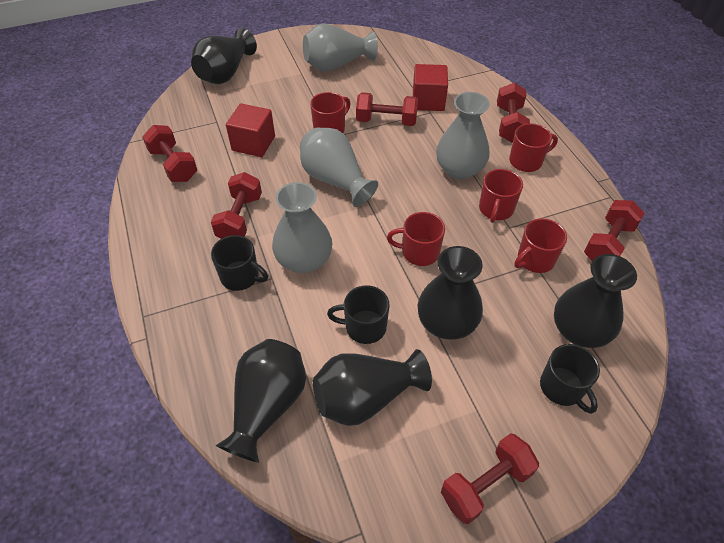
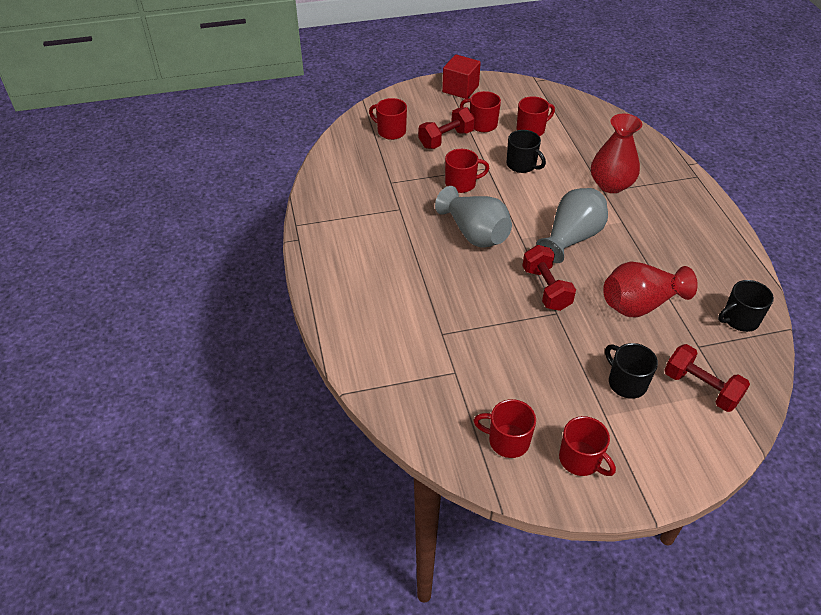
black vase: [191,28,257,84] [216,339,306,463] [313,349,432,426] [417,246,483,340] [554,254,637,348] = 5 -> none = 0
grey vase: [272,182,332,273] [300,128,378,207] [303,23,378,72] [436,92,490,179] = 4 -> [435,186,512,248] [536,188,608,263] = 2
red cube: [226,103,275,157] [413,64,448,111] = 2 -> [442,54,481,99] = 1
red dumbbell: [142,125,197,182] [211,172,262,239] [356,92,418,126] [441,433,539,524] [497,83,530,143] [584,200,645,261] = 6 -> [419,107,475,149] [522,245,576,311] [664,344,750,412] = 3
red mug: [310,92,351,133] [387,212,445,266] [479,169,523,223] [509,123,558,172] [514,218,567,273] = 5 -> [369,98,407,140] [445,149,489,193] [460,91,501,132] [473,399,536,458] [517,96,555,136] [559,416,616,476] = 6
red vase: none = 0 -> [591,114,642,193] [603,261,698,317] = 2

